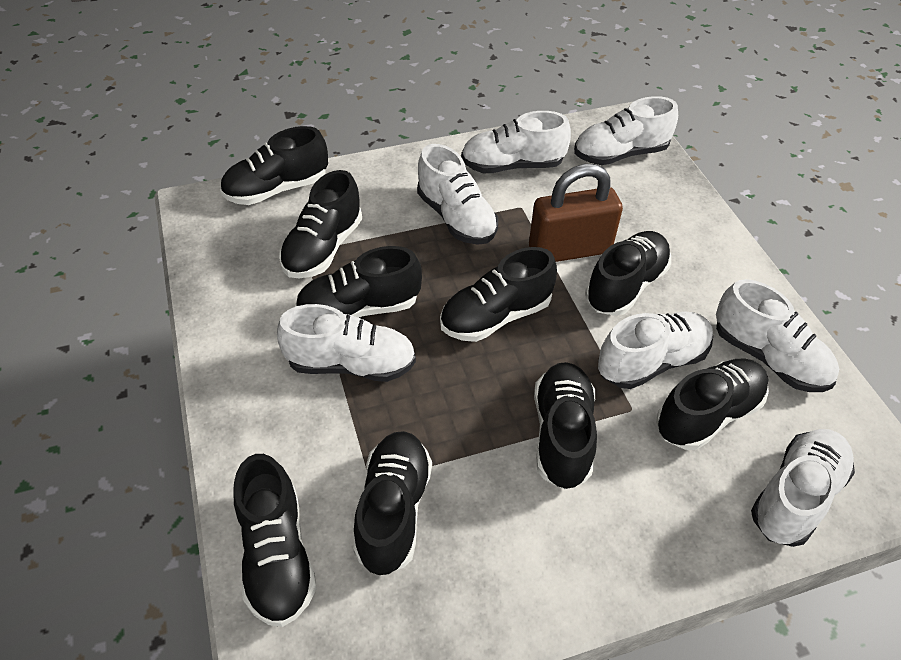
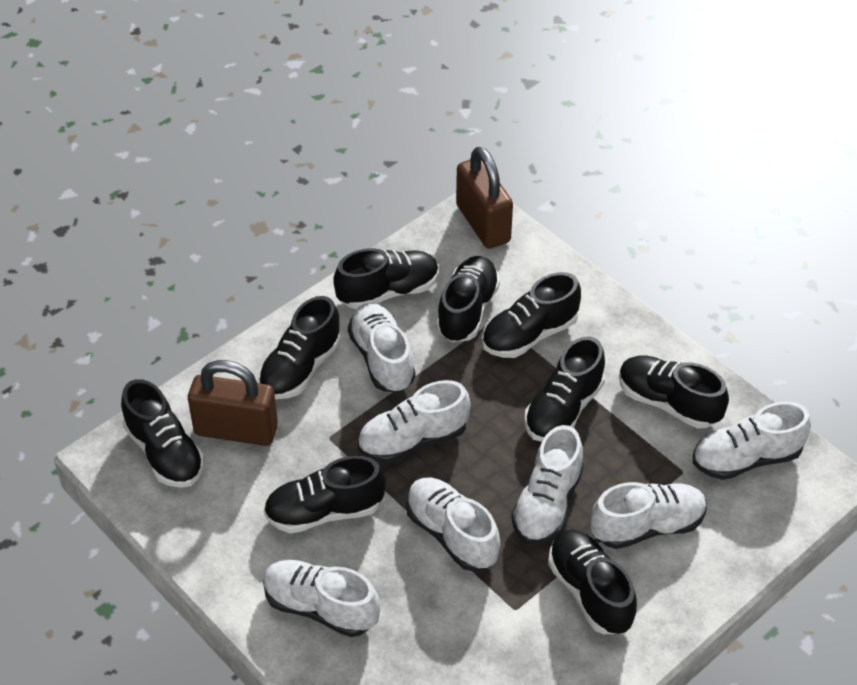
brown padlock: [529,164,623,262] = 1 -> [188,360,278,446] [456,147,513,249] = 2

